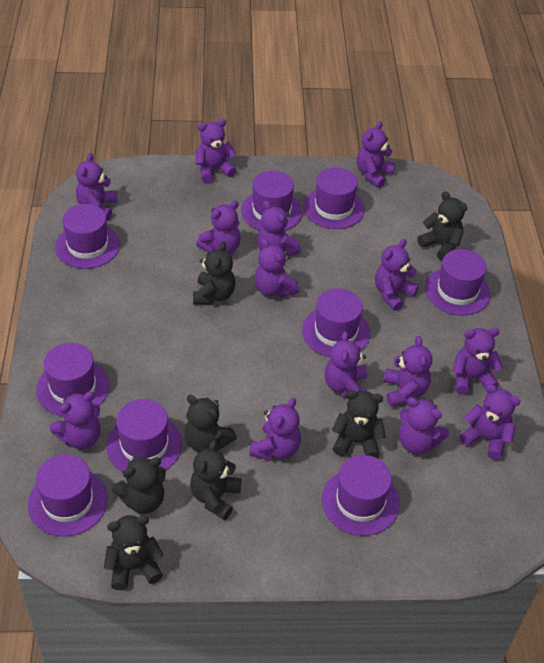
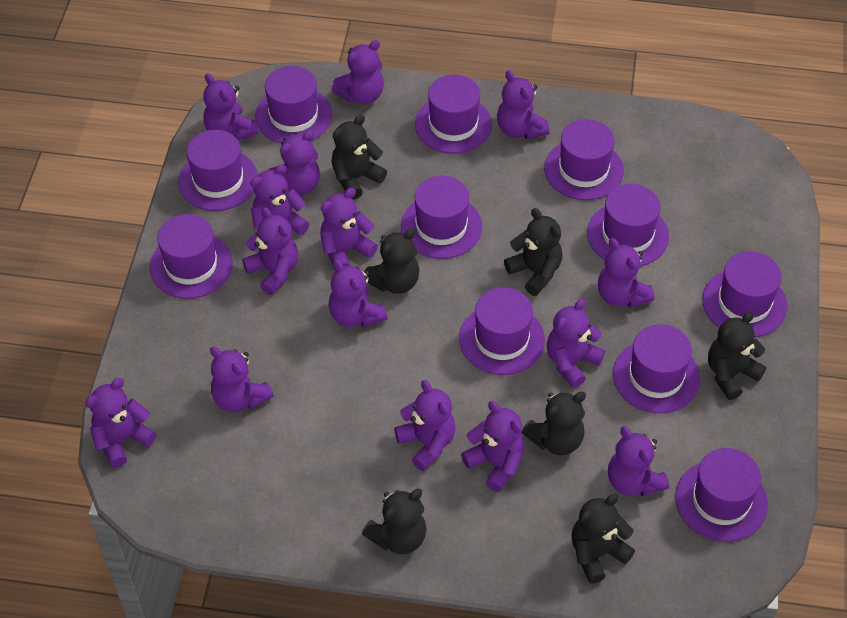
purple hat: [28,455,108,537] [36,343,110,416] [55,204,120,269] [106,399,182,472] [241,171,303,231] [302,288,370,357] [304,168,365,229] [322,455,400,536] [425,249,491,316] = 9 -> [149,214,233,299] [178,130,258,211] [255,66,332,143] [401,176,482,259] [415,74,492,154] [459,287,545,375] [544,119,624,200] [587,184,669,266] [613,324,700,413] [675,448,768,542] [702,251,787,337] = 11
purple teddy bear: [50,392,101,449] [76,153,117,220] [196,119,237,183] [196,201,241,254] [249,398,301,461] [254,239,299,298] [257,201,301,257] [325,331,367,399] [357,121,395,188] [375,239,419,311] [384,336,432,407] [399,397,449,454] [452,328,503,395] [459,384,521,460] = 14 -> [85,378,157,468] [203,73,259,140] [210,347,274,412] [242,207,298,295] [250,164,309,235] [268,130,320,195] [320,188,378,271] [328,259,388,328] [332,40,384,104] [394,380,456,471] [461,401,525,492] [497,70,550,139] [547,299,605,388] [598,238,655,307] [608,426,669,496] = 15

